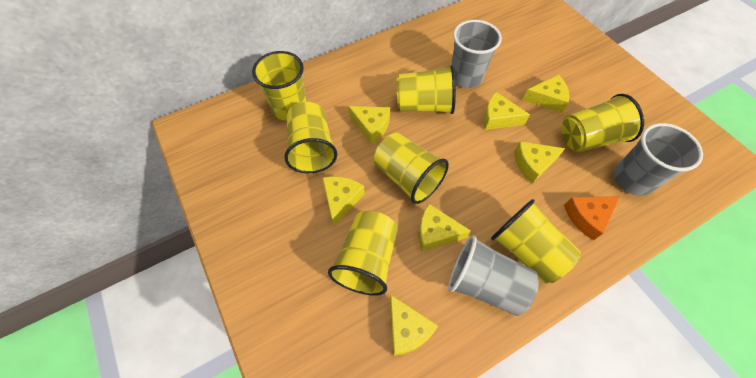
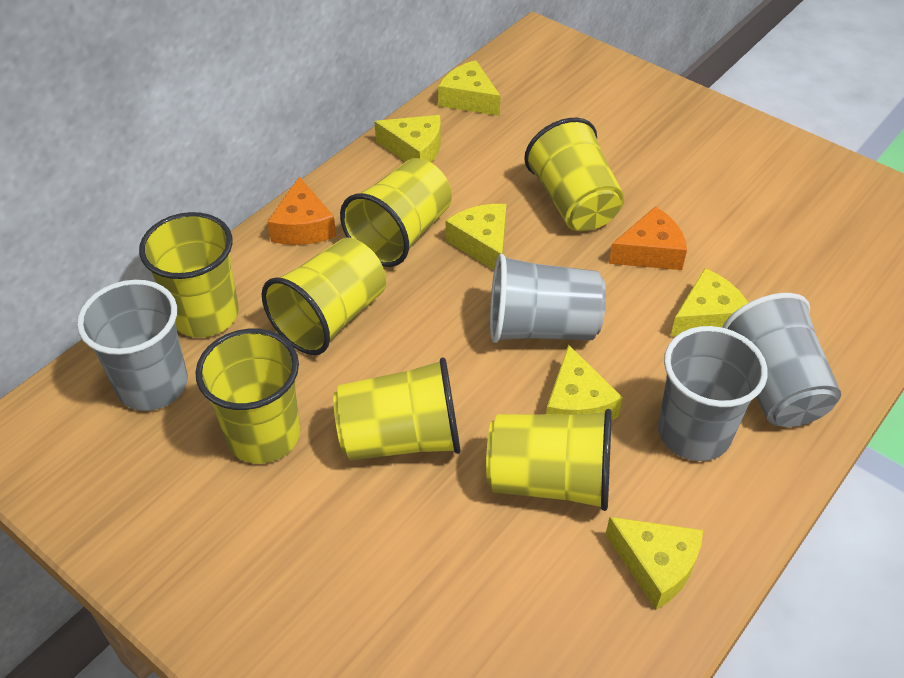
grey cup: [448,235,539,316] [451,20,502,88] [614,123,703,196] = 3 -> [77,280,188,411] [490,254,606,343] [658,326,768,461] [722,293,841,427] = 4
orange cheese: [564,197,619,240] = 1 -> [267,177,336,245] [609,206,687,270] = 2
yellow cheese: [323,176,365,226] [348,106,390,144] [390,294,438,356] [419,204,471,251] [483,92,530,130] [514,141,565,184] [523,75,569,113] = 7 -> [374,115,441,163] [438,60,501,116] [446,204,506,270] [546,344,623,420] [605,517,703,610] [670,268,748,337] = 6

